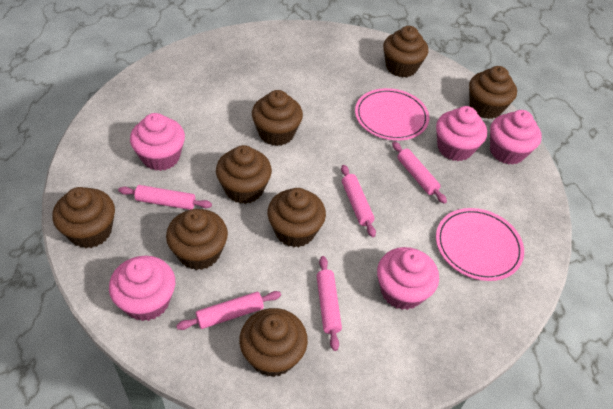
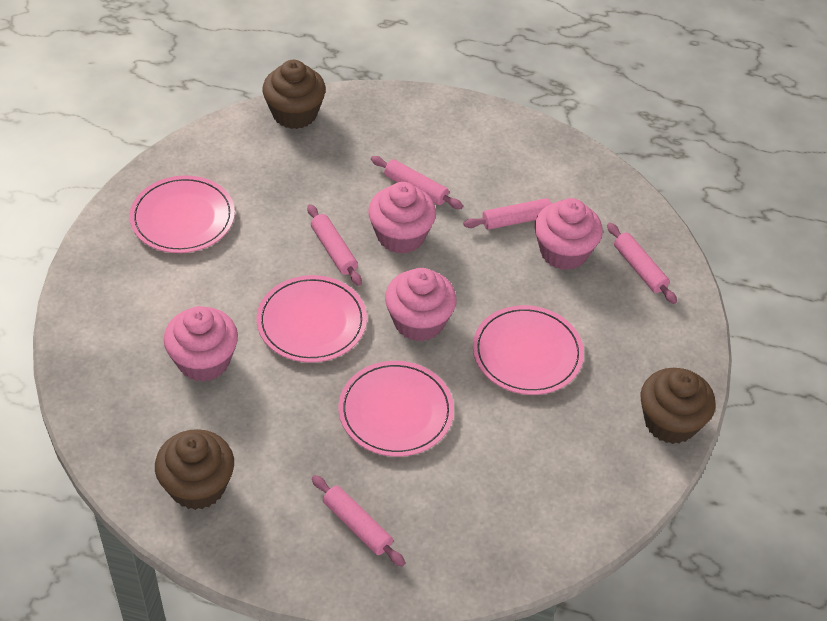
brown cupcake: [52,187,115,248] [166,209,228,270] [216,145,272,204] [239,308,308,377] [252,90,303,146] [267,188,326,247] [383,26,428,77] [469,66,517,119] = 8 -> [155,429,234,510] [262,60,326,129] [640,368,716,444] = 3
pink cupcake: [109,256,175,321] [130,113,185,171] [377,247,439,310] [436,106,487,161] [490,110,542,165] = 5 -> [164,306,238,382] [368,182,436,254] [385,268,456,341] [535,198,603,270] = 4
pink plate: [355,88,429,141] [436,208,524,281] = 2 -> [130,176,235,253] [256,275,367,363] [339,361,454,457] [473,305,584,395] = 4

